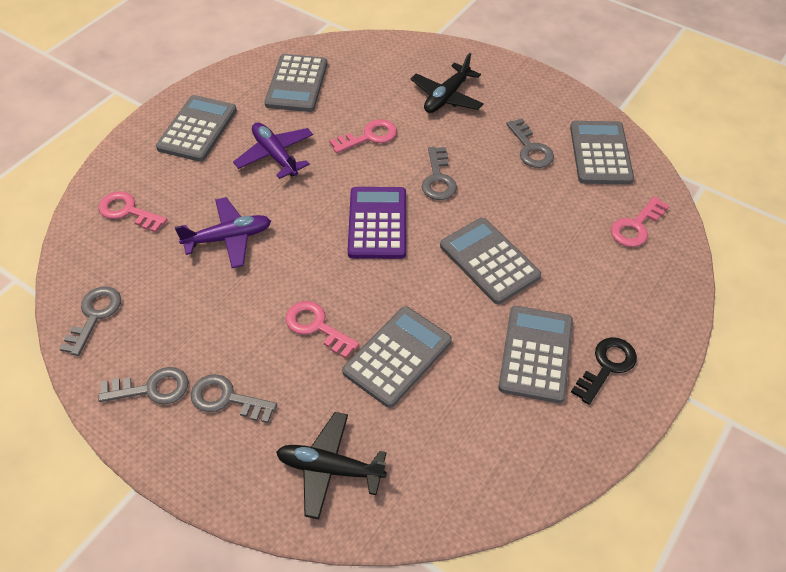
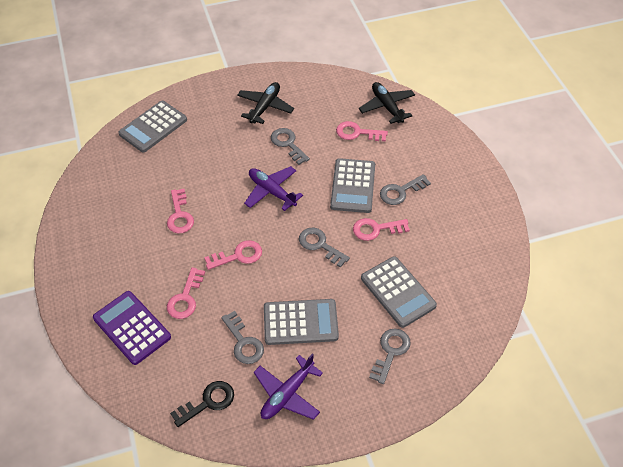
grey calculator: [156,95,237,162] [264,54,327,112] [342,306,452,408] [440,218,541,304] [498,306,573,403] [570,121,634,184] = 6 -> [118,101,187,153] [264,299,339,345] [330,158,375,213] [361,256,437,328] = 4
pink key: [99,191,167,232] [285,301,360,358] [330,119,397,153] [611,197,669,247] = 4 -> [167,189,194,233] [167,267,205,319] [204,240,262,270] [336,121,388,141] [353,218,410,241] = 5

